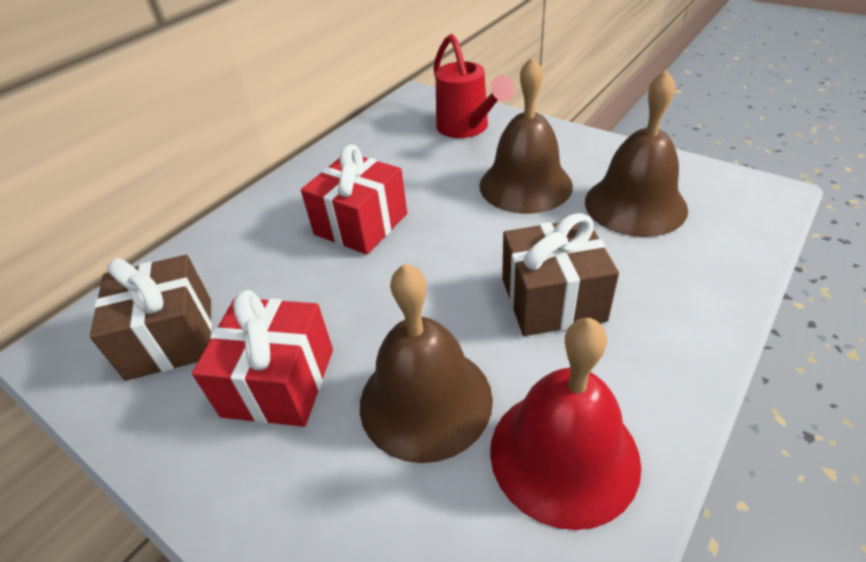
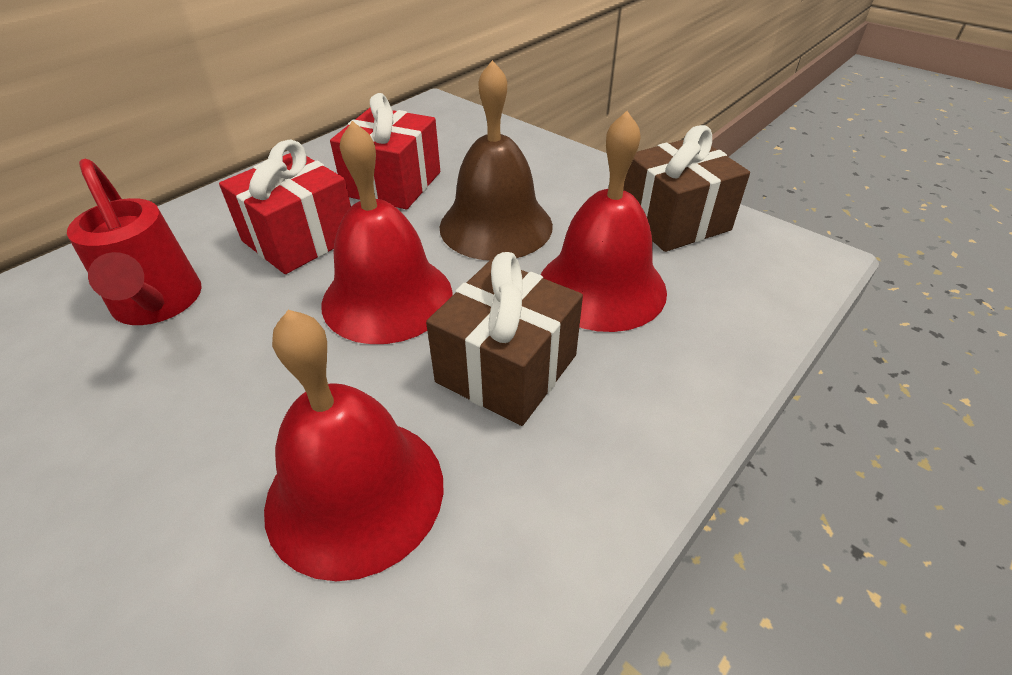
brown bell: [360,263,493,463] [479,56,573,214] [585,69,688,237] = 3 -> [440,60,553,260] = 1
red bell: [490,318,641,530] = 1 -> [264,310,444,581] [321,121,453,344] [541,111,667,332] = 3

